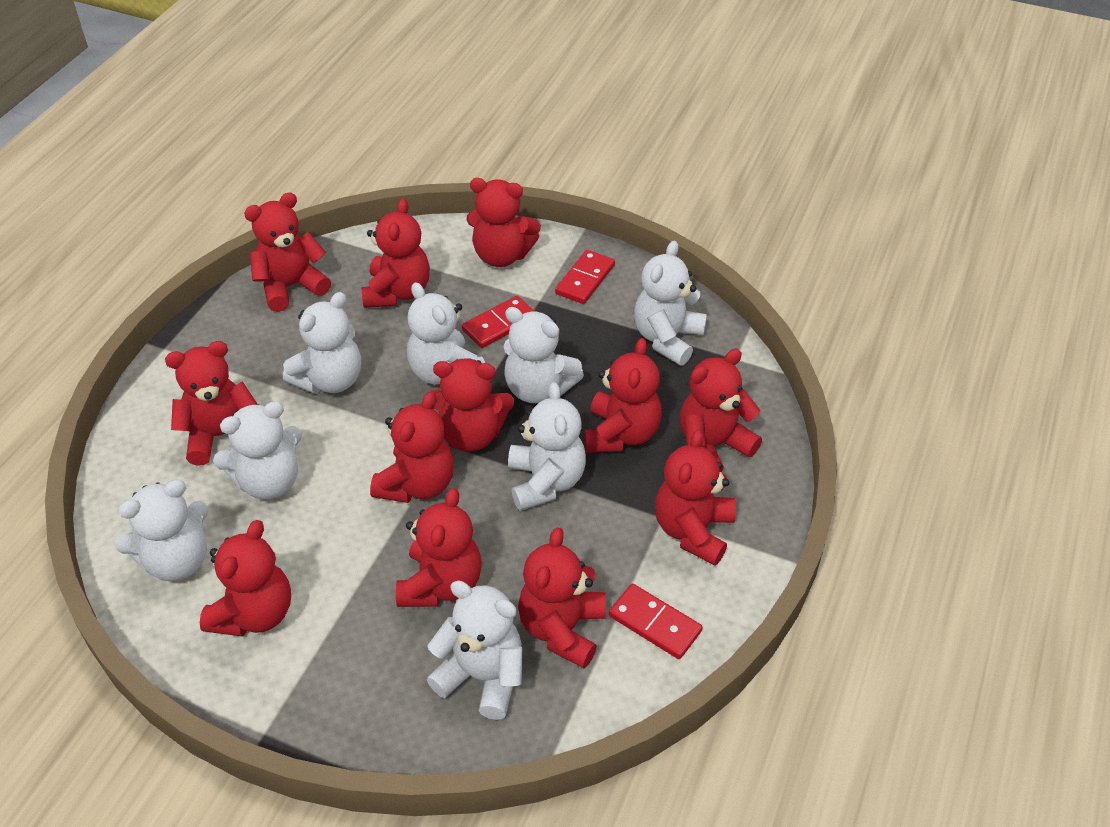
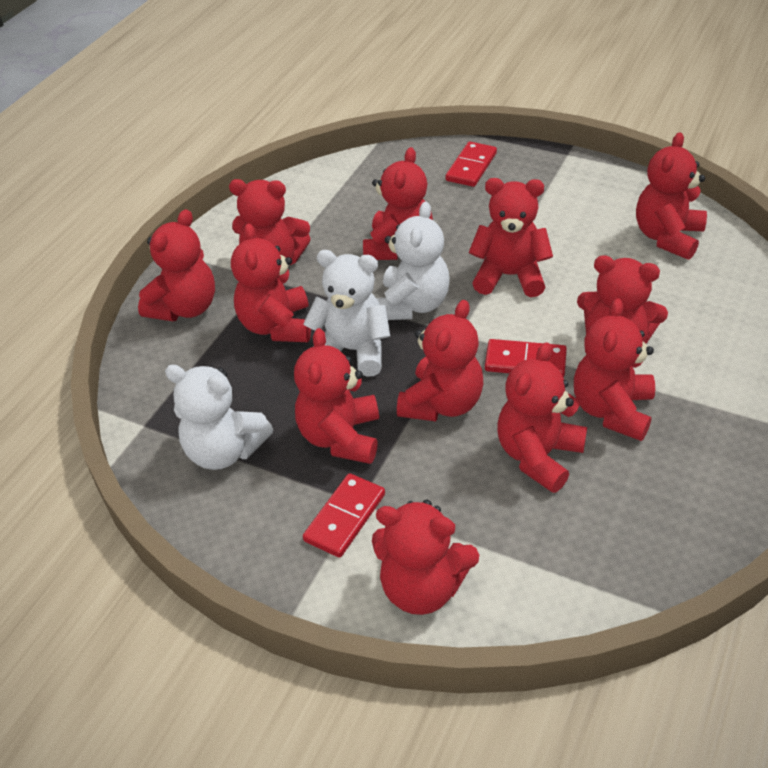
white teddy bear: [115,480,208,581] [213,401,302,499] [283,292,361,394] [407,282,485,385] [427,581,523,720] [503,307,584,403] [508,382,586,511] [634,241,707,365] = 8 -> [165,364,273,470] [303,250,390,377] [376,201,450,320] = 3

